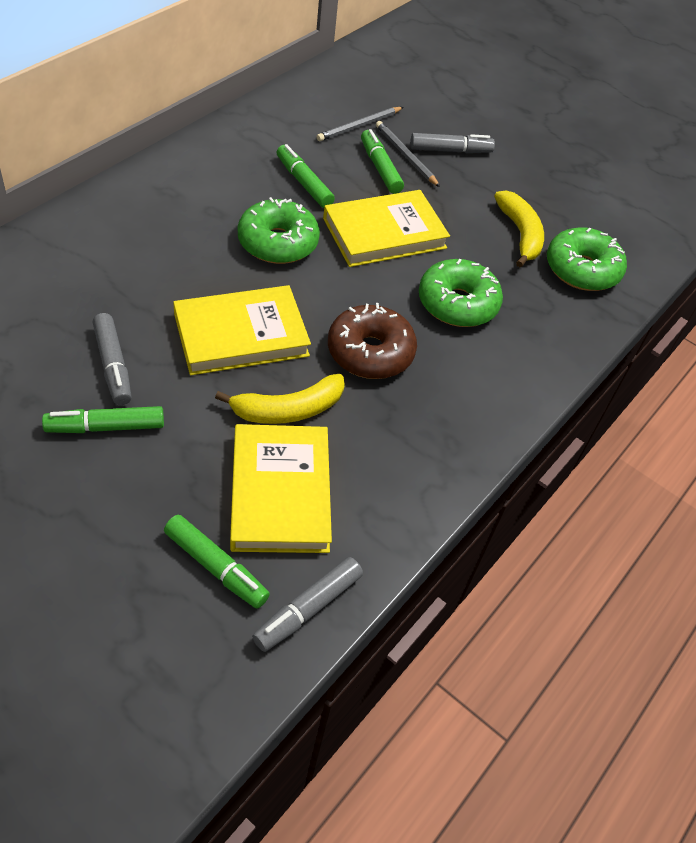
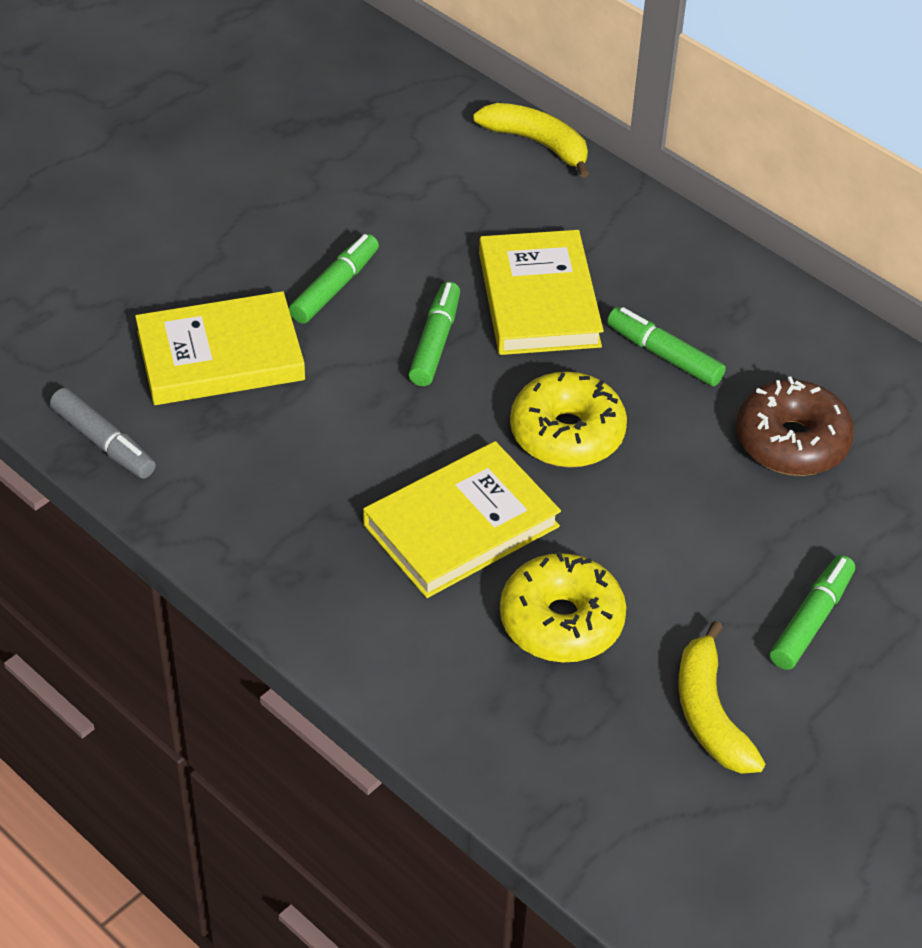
green donut: [238,197,320,264] [419,259,503,327] [547,227,627,291] = 3 -> none = 0
grey marker: [92,313,132,405] [252,557,363,652] [410,133,495,153] = 3 -> [50,388,156,479] = 1
grey pencil: [317,107,403,141] [376,121,440,187] = 2 -> none = 0
yellow donut: none = 0 -> [500,552,627,663] [510,372,627,468] = 2

